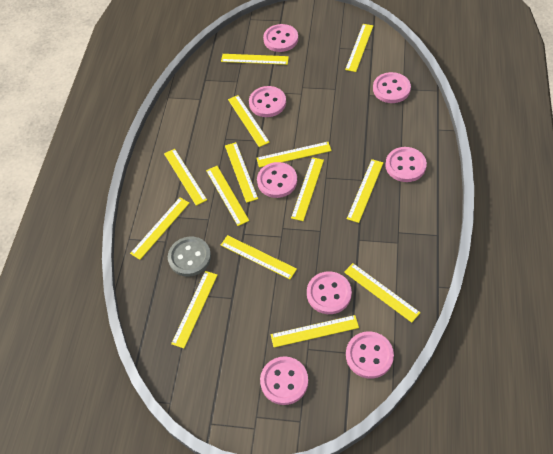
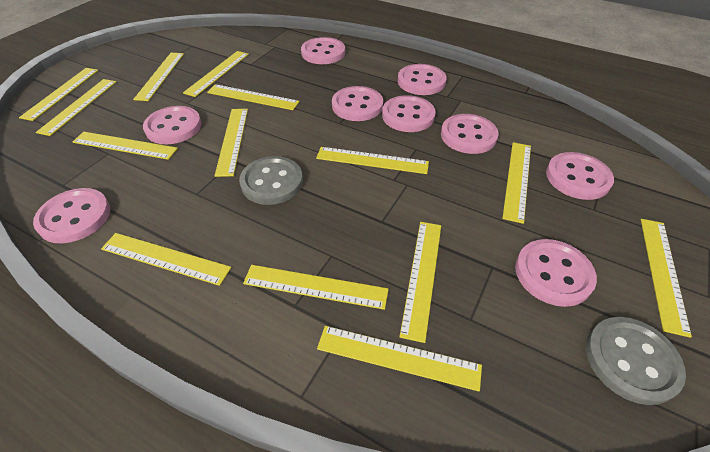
grey button: [168,237,211,276] = 1 -> [239,156,303,205] [586,317,686,405] = 2
pink button: [249,86,286,117] [257,162,297,198] [260,356,308,405] [263,24,298,52] [307,271,352,314] [346,331,394,379] [373,72,411,103] [385,147,427,182] = 8 -> [33,188,110,243] [143,106,202,144] [301,37,345,64] [332,86,383,121] [382,95,436,132] [398,64,446,95] [441,114,498,154] [515,239,597,307] [546,152,614,200] = 9

